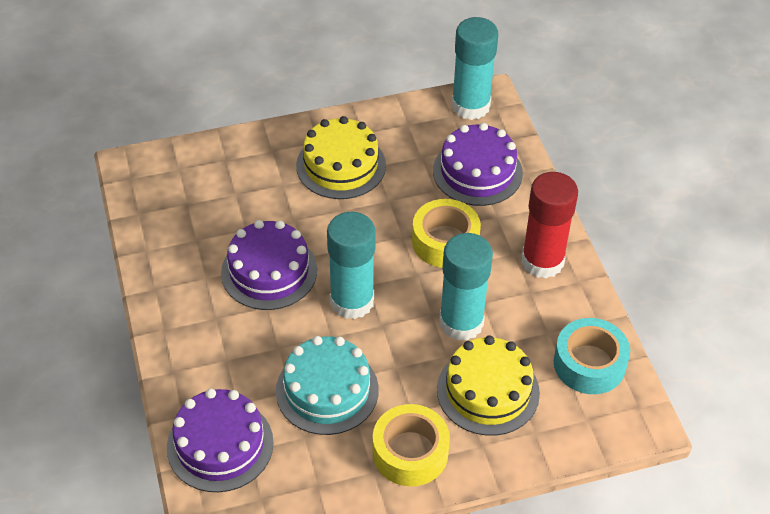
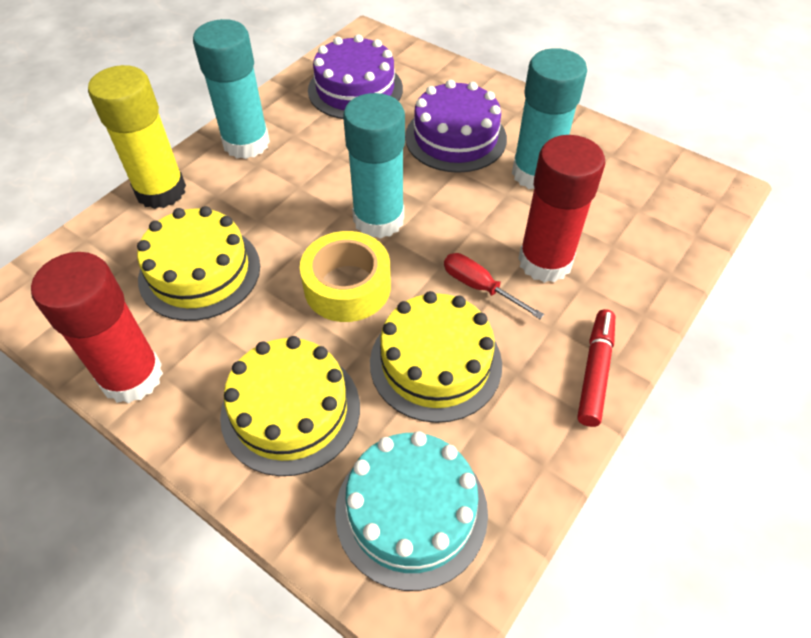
purple cake: [167,389,274,492] [221,220,317,310] [433,123,523,206] = 3 -> [308,34,403,119] [405,80,507,173] = 2
red glue stick: [521,172,578,278] = 1 -> [31,252,163,403] [518,135,605,283] = 2
red marker: none = 0 -> [577,309,615,427] = 1
red screwdriver: none = 0 -> [444,253,544,319] = 1
turquoise tape: [554,318,630,394] = 1 -> none = 0
yellow cake: [296,116,386,199] [437,335,540,436] = 2 -> [137,206,260,321] [220,336,360,476] [370,291,502,423] = 3
yellow glue stick: none = 0 -> [88,65,186,209] = 1
yellow tape: [373,404,450,486] [412,199,481,268] = 2 -> [300,231,391,322] = 1

